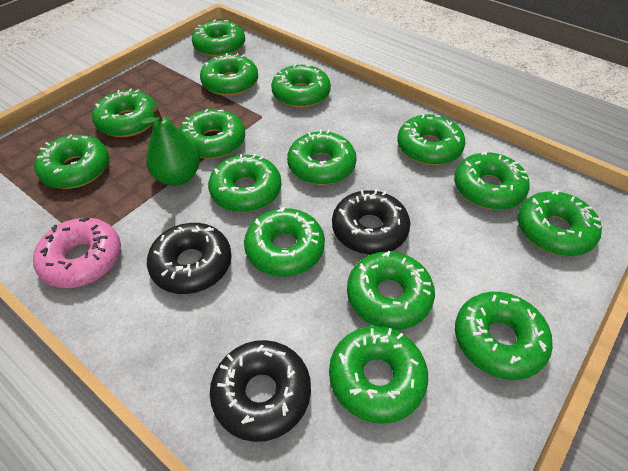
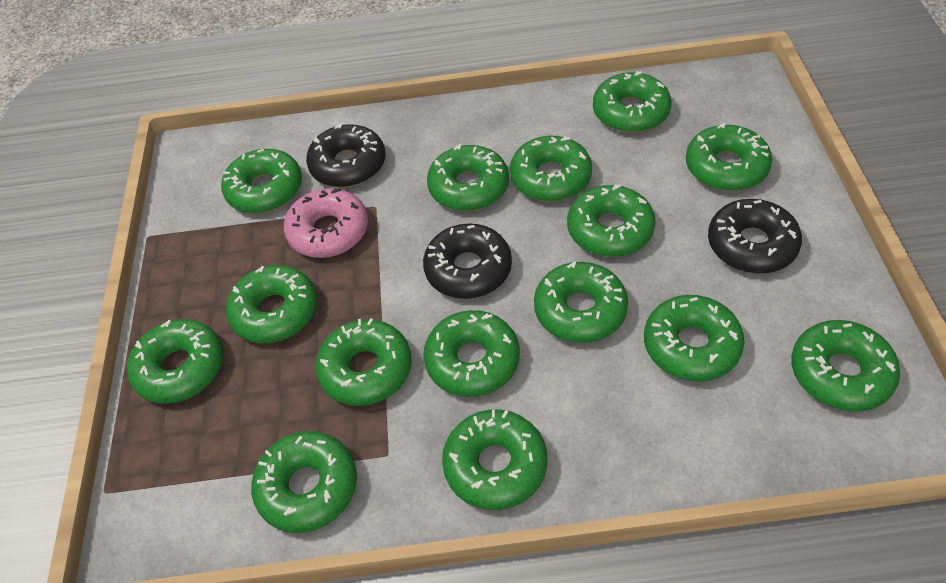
green pear: [141,106,200,186] = 1 -> none = 0

